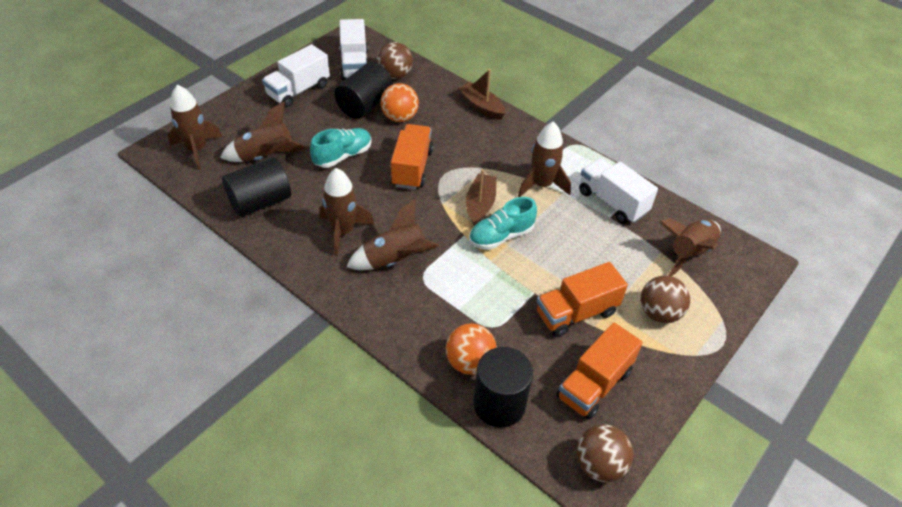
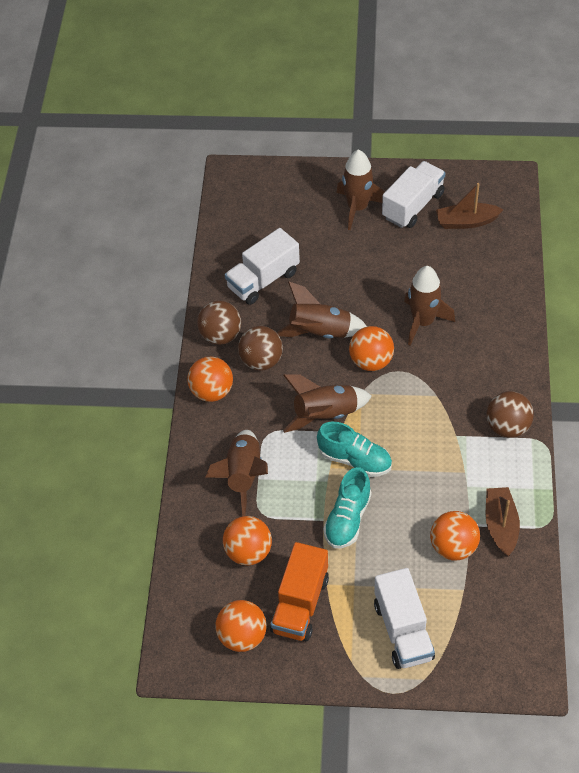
black cylinder: [222,157,291,217] [334,62,393,119] [473,347,533,428] = 3 -> none = 0
brown rocket: [168,85,222,170] [220,102,307,162] [320,168,374,256] [346,199,439,270] [518,122,571,197] [659,219,721,276] = 6 -> [205,430,268,516] [277,282,367,338] [283,374,372,433] [336,149,385,230] [404,266,455,346] = 5
orange ball: [381,83,419,122] [446,323,497,375] = 2 -> [188,356,233,402] [215,600,267,652] [223,516,272,565] [349,326,394,371] [430,511,480,560] = 5
orange truck: [391,124,433,190] [537,262,628,337] [557,322,643,420] = 3 -> [270,542,329,641] = 1

